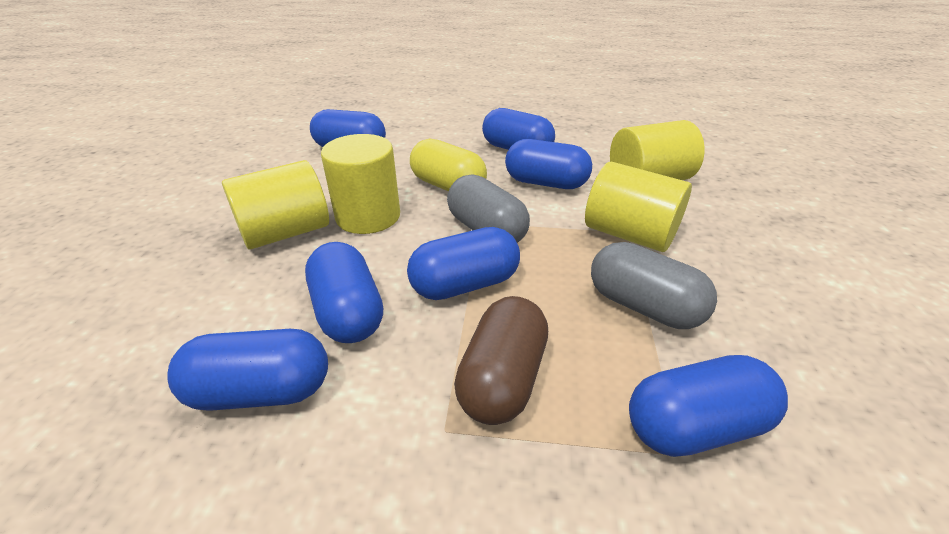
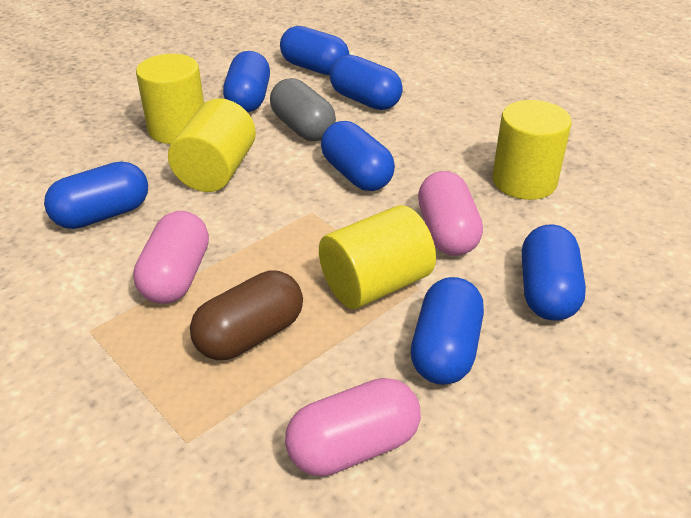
grey capsule: [447,174,530,243] [591,242,717,329] = 2 -> [270,78,336,141] = 1
pink capsule: none = 0 -> [133,211,209,304] [285,378,421,476] [418,171,483,256] = 3
yellow capsule: [410,139,487,191] = 1 -> none = 0

